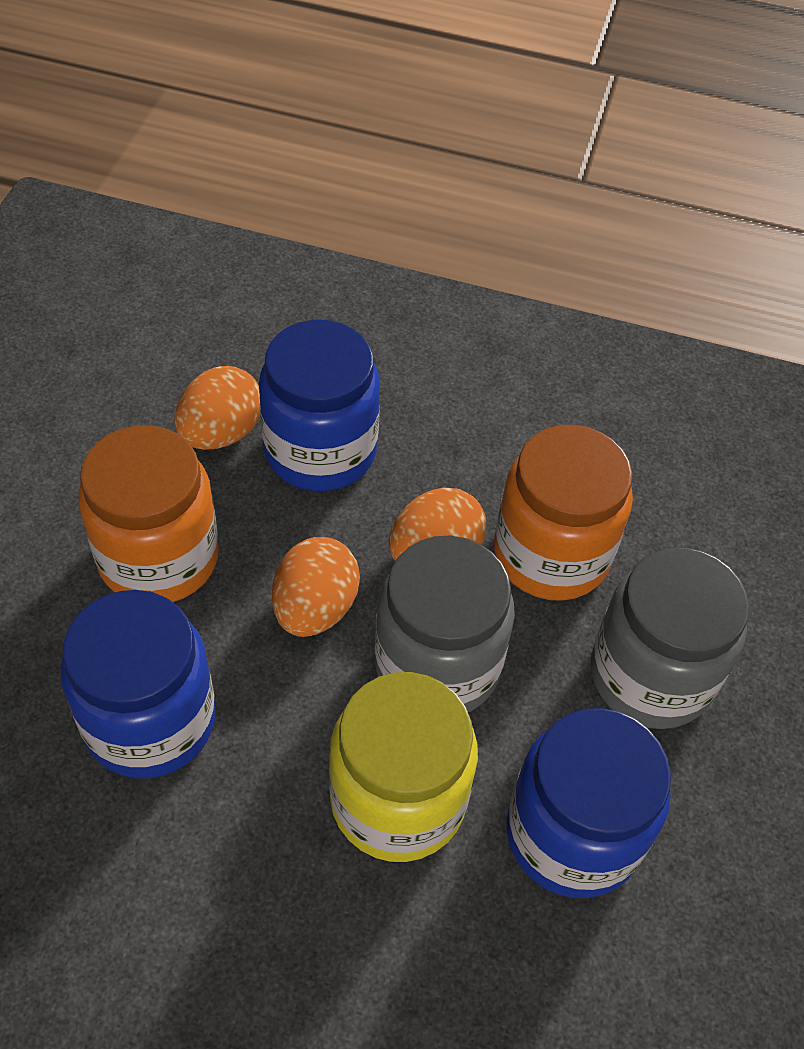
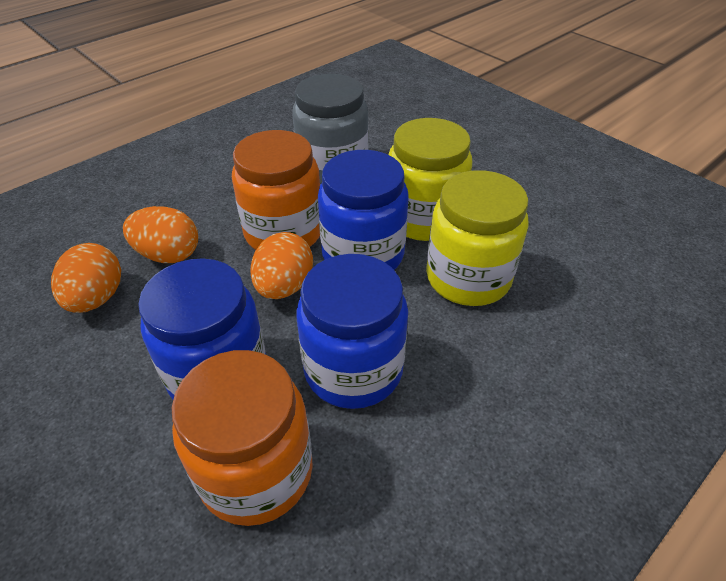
grey jar: [375,536,515,712] [591,547,749,729] = 2 -> [292,74,368,185] = 1
yellow jar: [329,672,478,862] = 1 -> [389,118,472,241] [426,170,529,306] = 2

